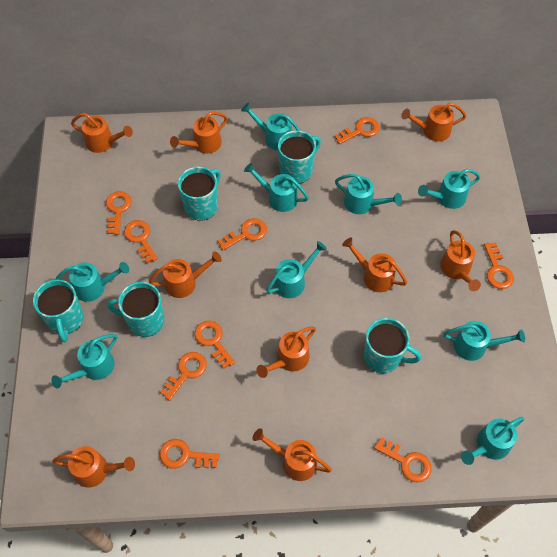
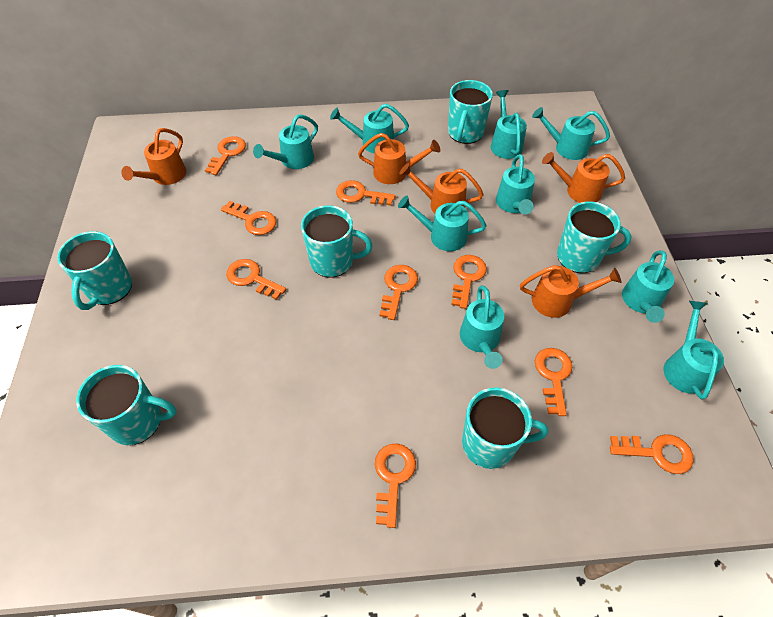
orange watering can: [52,446,135,487] [71,113,133,153] [149,251,222,298] [170,112,228,154] [253,428,332,481] [256,327,316,378] [342,237,407,292] [401,103,466,141] [440,230,481,291] = 9 -> [121,128,186,185] [358,133,440,184] [399,163,484,214] [520,265,621,318] [542,152,625,203] = 5
turquoise mug: [33,279,83,342] [107,282,164,337] [178,167,221,221] [278,130,321,184] [364,318,421,373] = 5 -> [57,231,132,310] [76,365,176,445] [301,205,373,278] [448,80,493,144] [462,387,548,469] [557,201,631,273] = 6

